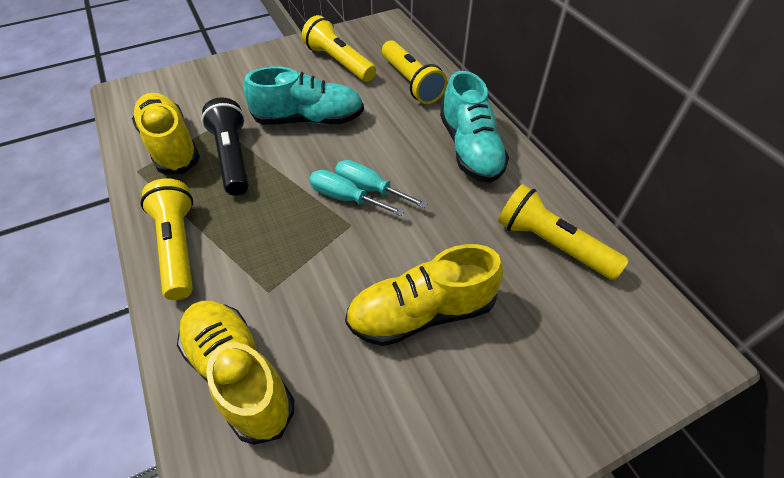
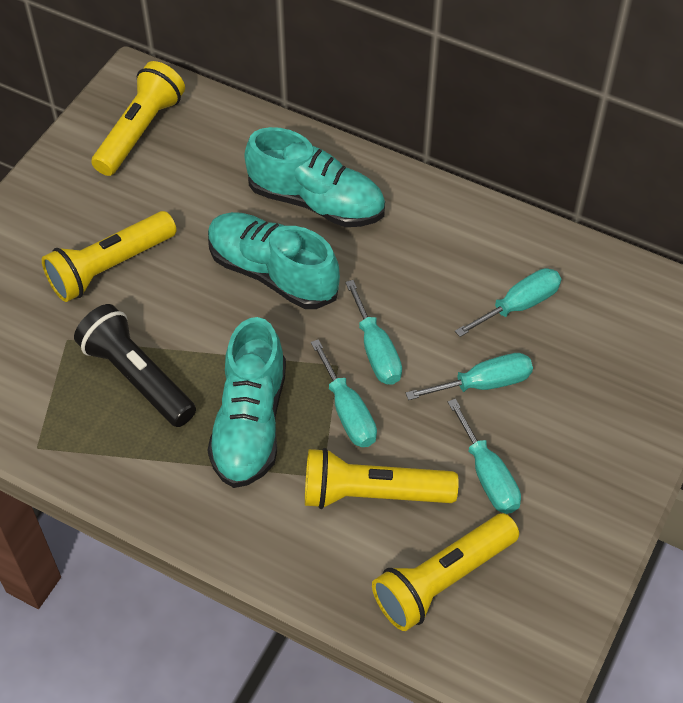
turquoise screwdriver: [309,170,405,216] [335,160,428,208] = 2 -> [311,339,377,447] [345,280,402,385] [406,353,533,400] [448,399,521,514] [455,268,561,337] = 5
turquoise shoe: [244,66,364,125] [440,71,509,183] = 2 -> [207,317,286,488] [208,212,340,309] [244,127,385,227] = 3
yellow shoe: [132,93,200,175] [177,301,294,445] [345,244,503,346] = 3 -> none = 0

